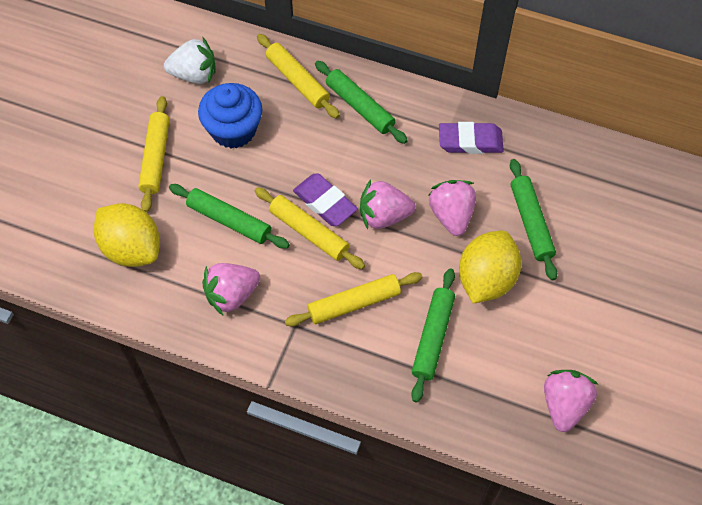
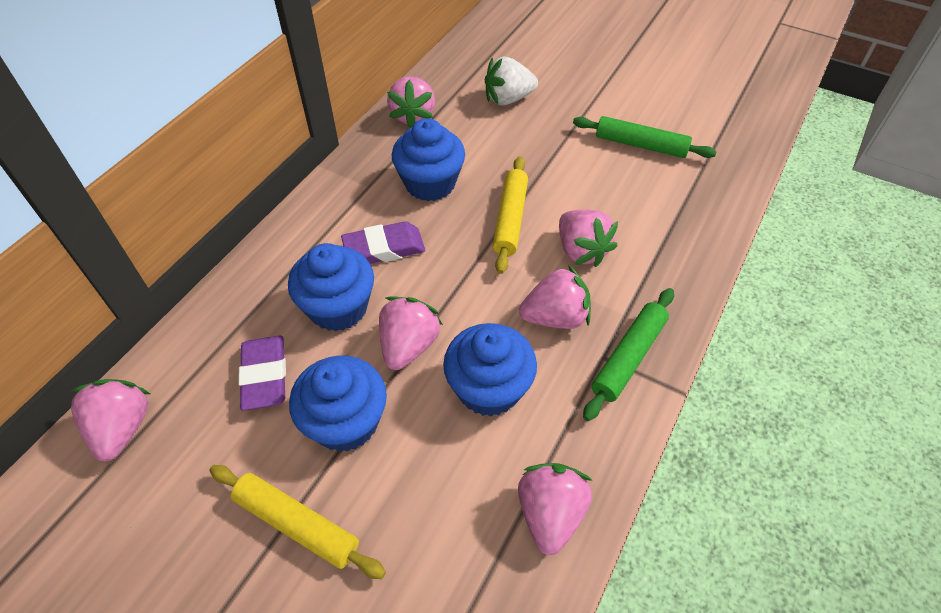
blue cupcake: [198,83,263,148] = 1 -> [288,243,374,331] [289,356,387,452] [392,118,465,201] [443,323,537,416] = 4
green rolling pin: [169,184,290,249] [315,61,408,144] [411,268,455,403] [510,159,557,281] = 4 -> [573,116,717,158] [583,288,674,421] = 2
pink strawberry: [202,263,260,315] [360,179,416,229] [428,180,476,236] [544,370,599,432] = 4 -> [71,379,150,461] [379,296,443,370] [387,76,435,128] [518,463,593,555] [519,265,591,329] [559,209,618,267] = 6
yellow lemon: [94,203,160,267] [459,231,521,304] = 2 -> none = 0
yellow rolling pin: [138,96,170,212] [255,187,365,269] [257,34,340,119] [285,272,422,326] = 4 -> [210,465,386,579] [493,156,528,274] = 2

